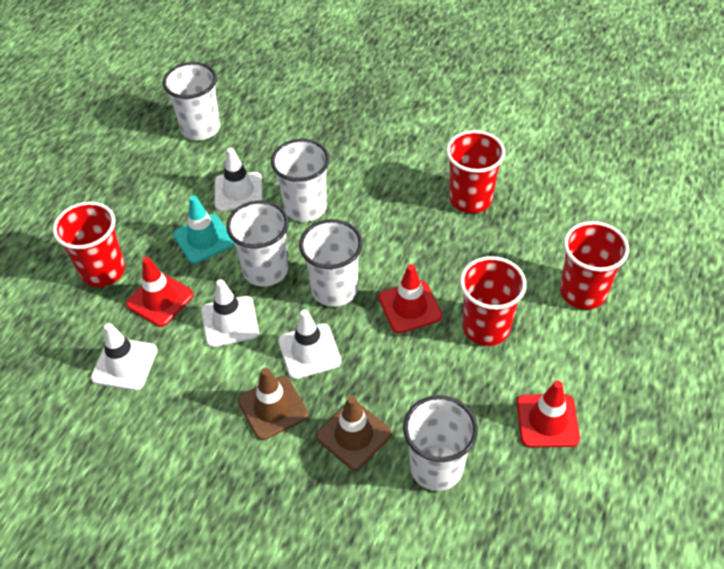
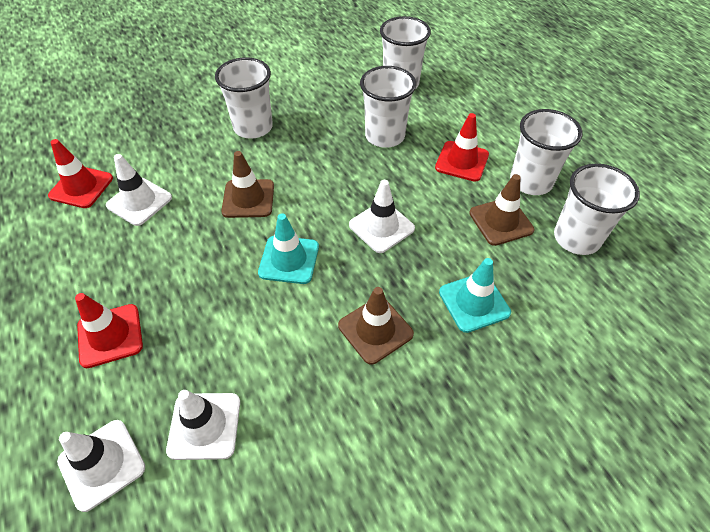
brown traffic cone: [238,368,308,440] [316,396,392,470] = 2 -> [221,151,274,218] [338,287,414,365] [469,174,534,246] = 3
red cup: [53,202,125,287] [446,130,505,213] [460,256,527,346] [560,221,629,309] = 4 -> none = 0
turquoise traffic cone: [173,195,234,264] = 1 -> [258,214,319,284] [439,258,511,333] = 2

